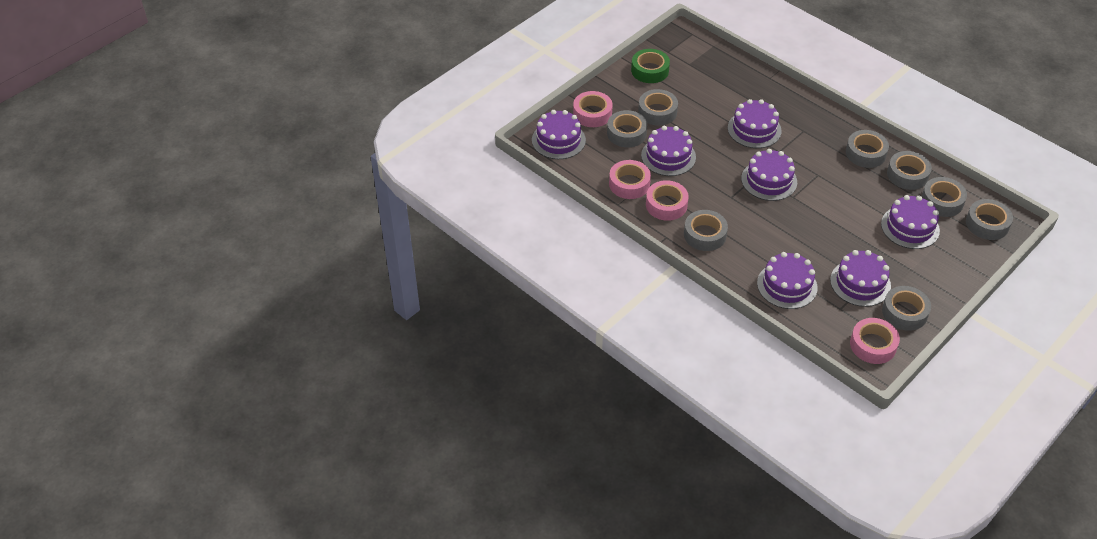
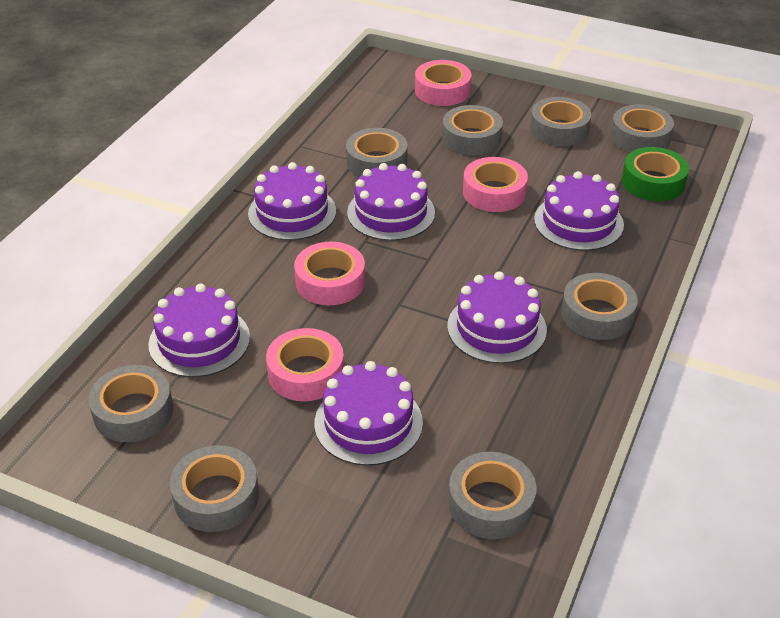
purple cake: [532,110,586,159] [641,126,696,176] [728,99,782,148] [741,149,797,201] [757,252,817,309] [830,250,891,307] [881,195,940,249] = 7 -> [148,283,250,377] [248,162,336,240] [314,361,423,466] [347,163,435,241] [447,271,547,364] [534,171,624,251] = 6

